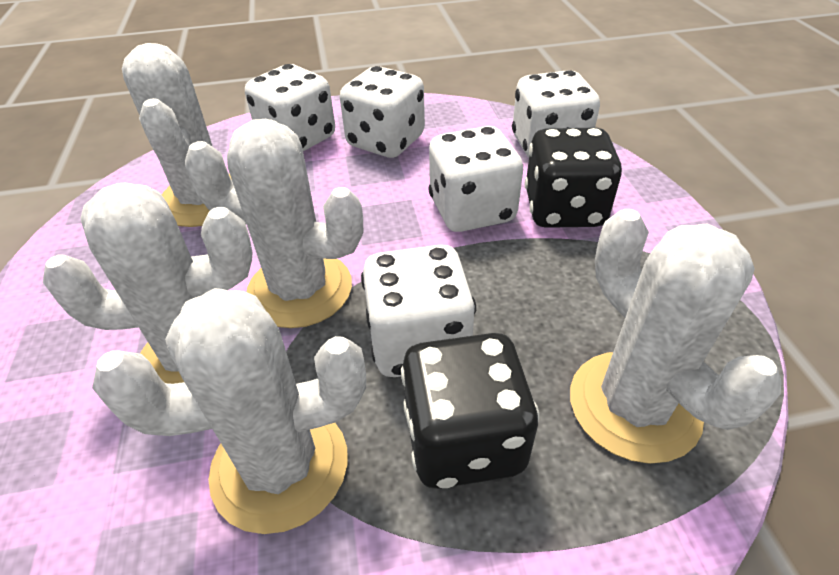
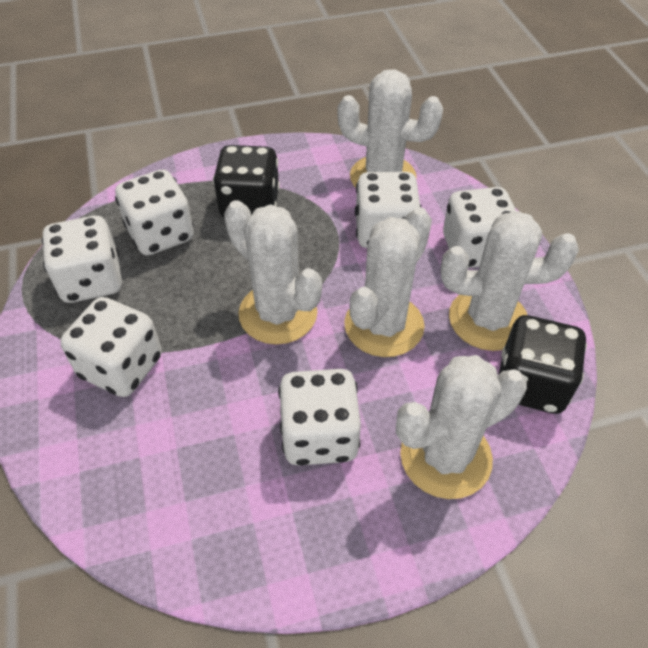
white dice: [245,64,335,151] [340,66,425,158] [361,245,476,377] [428,126,523,232] [512,70,600,158] = 5 -> [42,216,122,303] [60,297,162,397] [115,170,194,255] [278,369,361,466] [355,172,421,248] [443,187,516,268] = 6

